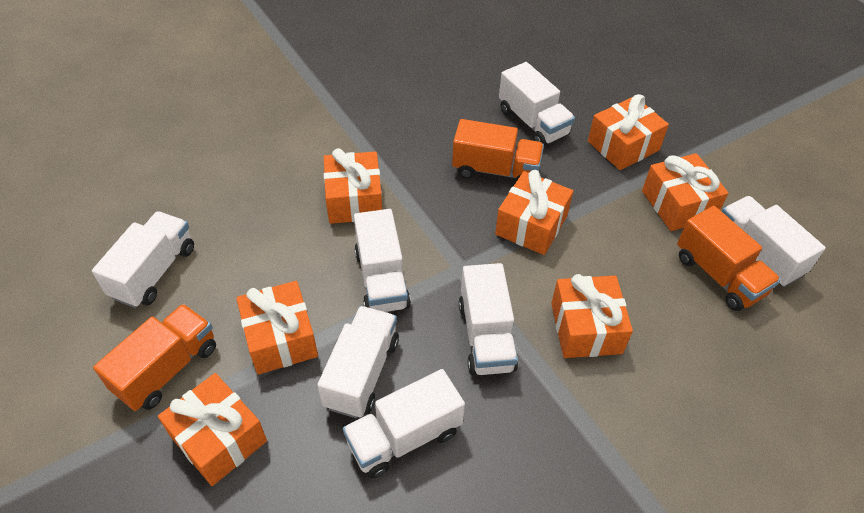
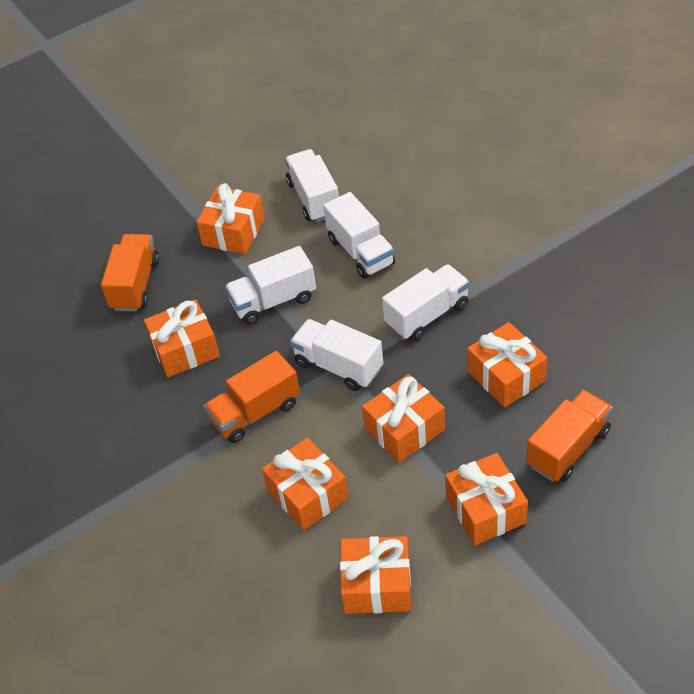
white truck: [92,211,194,308] [317,306,399,418] [343,369,465,479] [354,209,411,312] [459,263,518,375] [499,62,575,146] [722,196,826,287] = 7 -> [225,246,316,325] [285,149,339,222] [290,319,383,391] [323,192,395,279] [382,264,470,341] = 5

